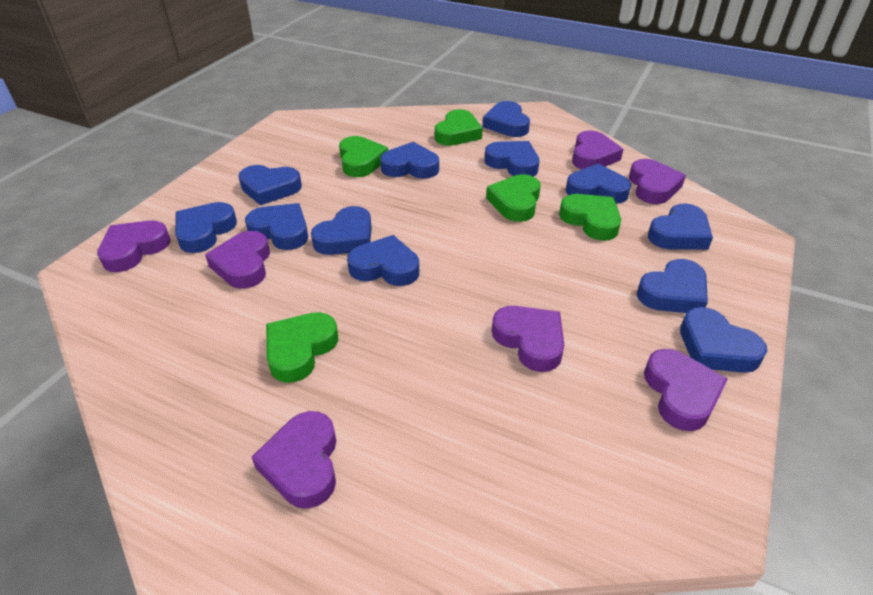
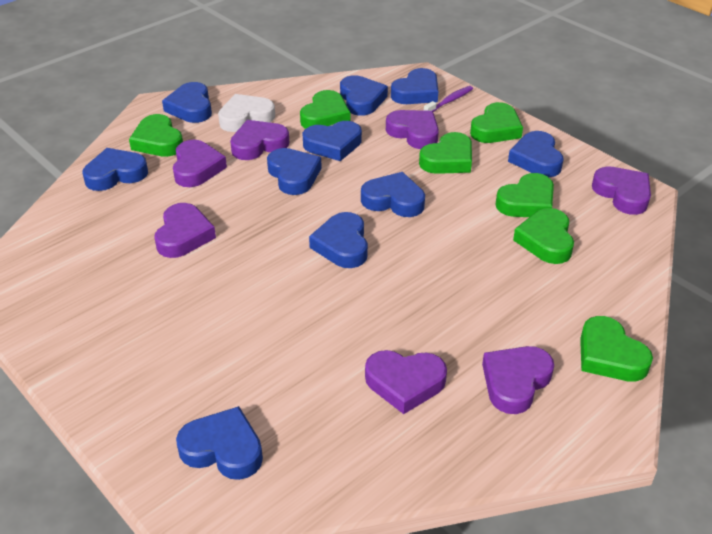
blue heart: [175,202,237,253] [238,165,302,205] [245,203,308,250] [311,206,372,255] [347,235,419,286] [380,142,439,179] [483,101,530,137] [485,141,539,177] [566,163,631,204] [637,259,708,313] [648,204,713,250] [680,307,767,373] = 12 -> [83,148,148,191] [162,82,212,123] [176,406,263,480] [267,148,322,195] [303,121,362,161] [309,212,368,268] [340,75,388,116] [361,172,425,217] [391,68,438,104] [508,131,564,177] = 10
green heart: [266,312,338,383] [339,136,388,177] [435,109,483,146] [486,174,541,222] [559,194,621,241] = 5 -> [129,114,183,157] [300,90,350,129] [419,132,472,174] [470,102,523,143] [495,173,554,217] [513,208,574,264] [580,316,653,382] = 7
purple toothbrush: none = 0 -> [424,86,473,112] = 1
white heart: none = 0 -> [218,94,275,132] = 1

